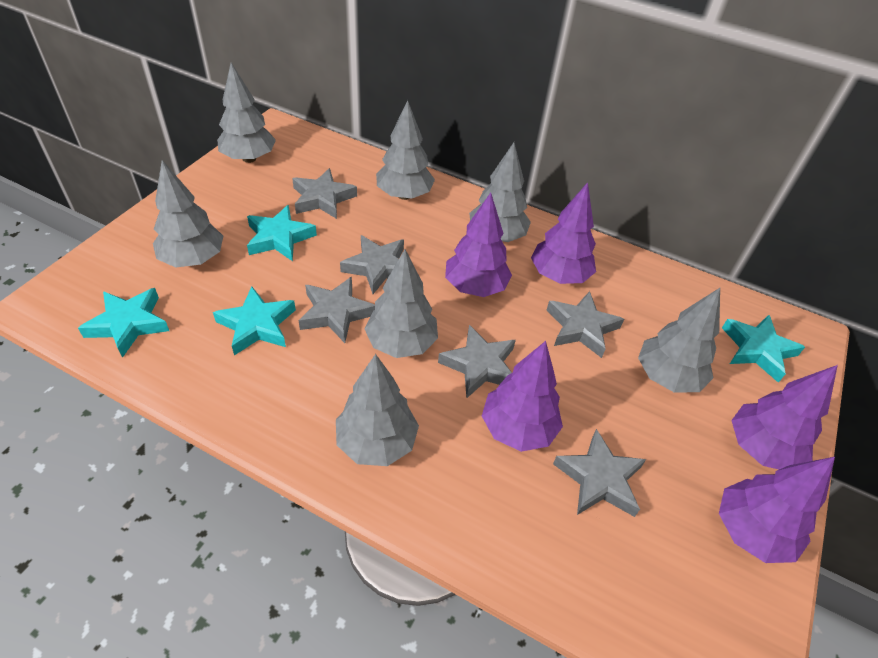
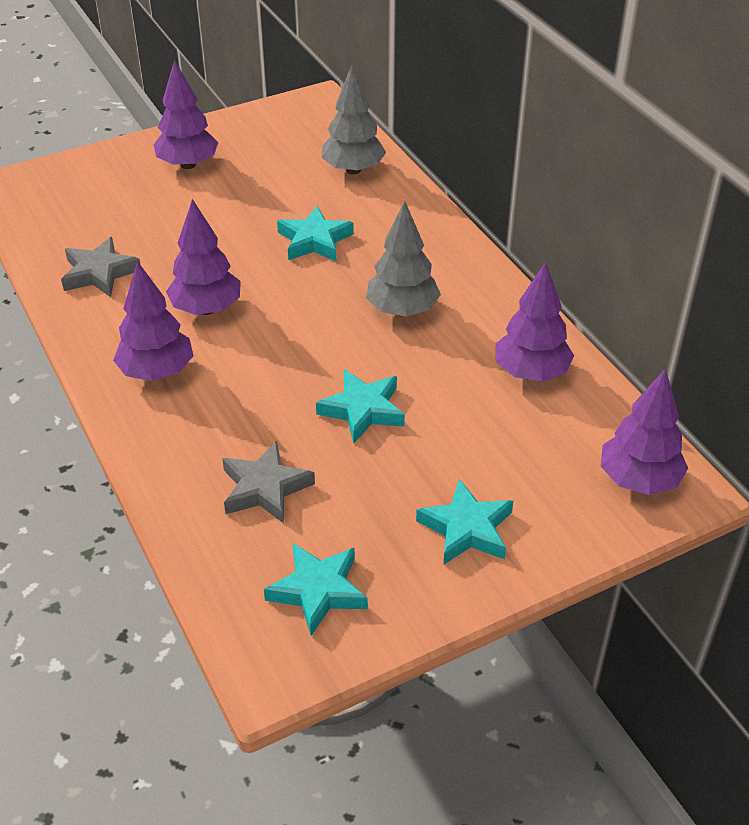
grey star: [292,168,357,219] [298,277,375,343] [340,235,404,294] [438,325,516,399] [547,291,624,358] [553,429,646,517] = 6 -> [61,237,140,297] [222,441,315,524] = 2
grey tree: [153,160,223,267] [217,63,276,163] [336,354,419,466] [365,249,438,358] [376,100,435,200] [469,142,531,242] [638,288,720,393] = 7 -> [321,65,386,175] [366,201,441,317] = 2

